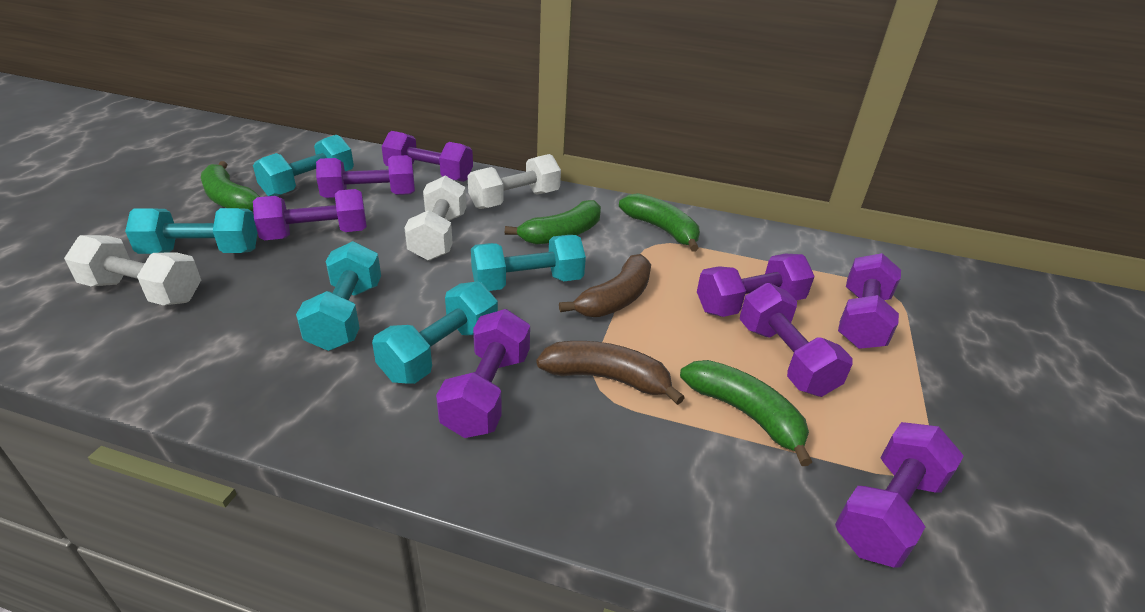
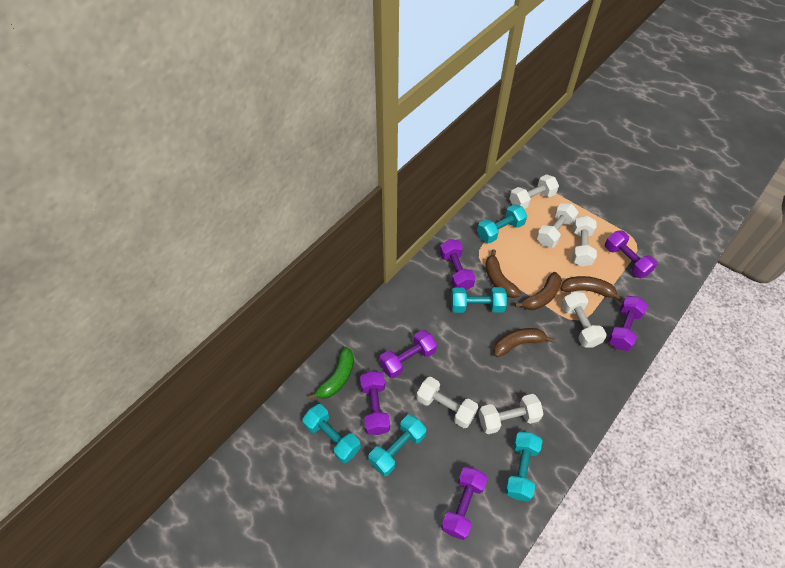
brown banana: [536,341,685,405] [559,254,651,317] = 2 -> [485,249,521,298] [493,328,554,357] [515,272,562,310] [560,276,623,302] = 4
green banana: [201,161,260,212] [505,200,601,245] [619,193,700,251] [680,360,812,466] = 4 -> [308,347,354,400] = 1
purple dumbbell: [253,189,367,240] [316,155,415,198] [382,131,473,182] [436,309,530,438] [697,254,815,317] [740,283,853,397] [835,422,964,568] [838,253,901,349] = 8 -> [360,371,390,435] [379,330,437,378] [440,239,476,290] [441,467,488,540] [605,230,657,278] [608,296,648,351] = 6
white dumbbell: [64,235,201,305] [404,176,466,261] [468,154,561,209] = 3 -> [416,377,478,428] [478,394,544,434] [509,174,559,209] [536,203,579,248] [562,292,607,348] [572,216,597,267] = 6

